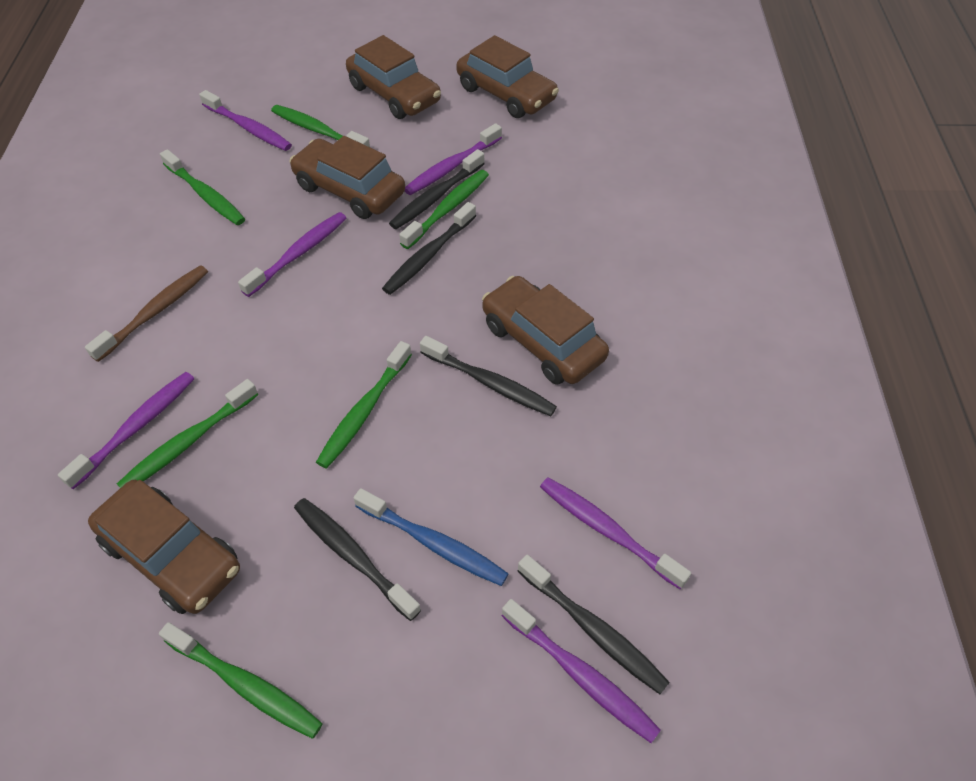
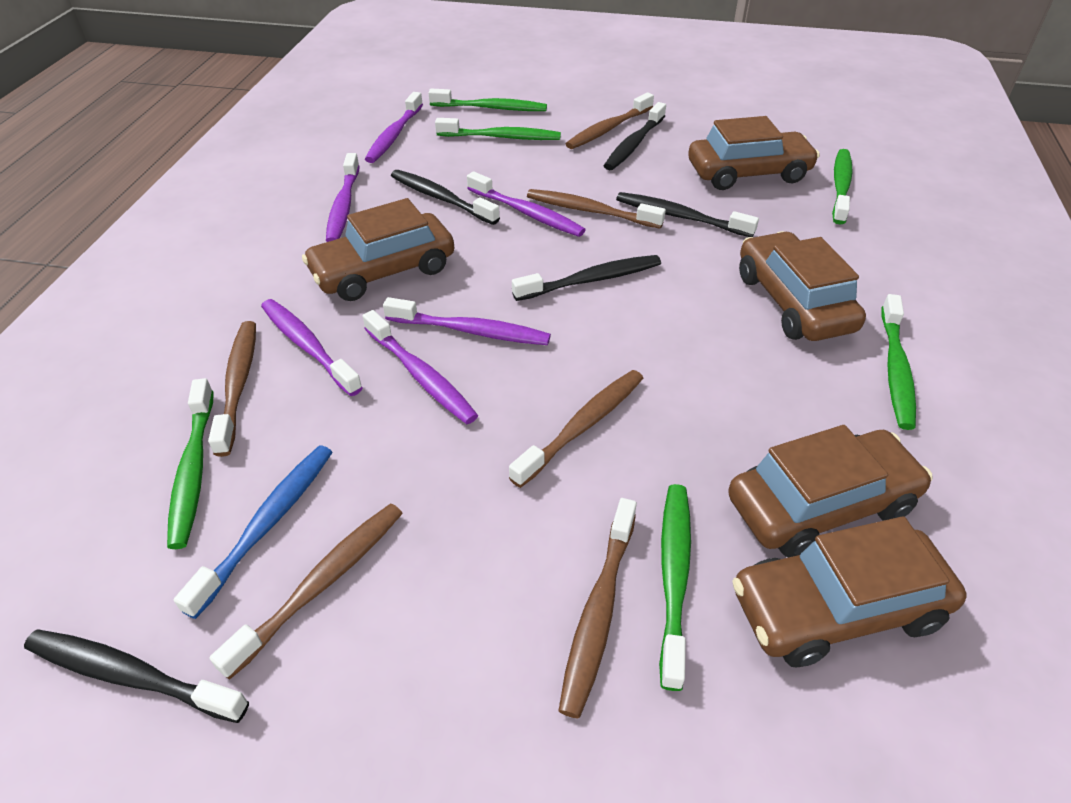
brown toothbrush: [85,265,208,362] = 1 -> [208,321,256,457] [209,503,403,680] [509,370,643,488] [527,189,666,228] [558,498,637,719] [566,93,654,149] = 6

